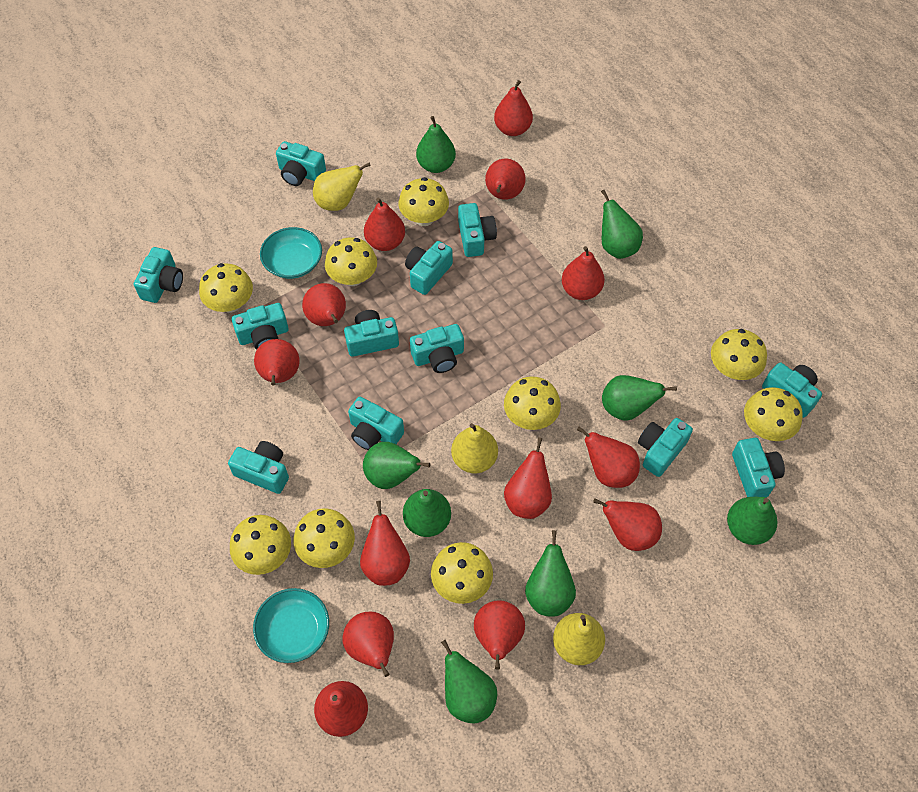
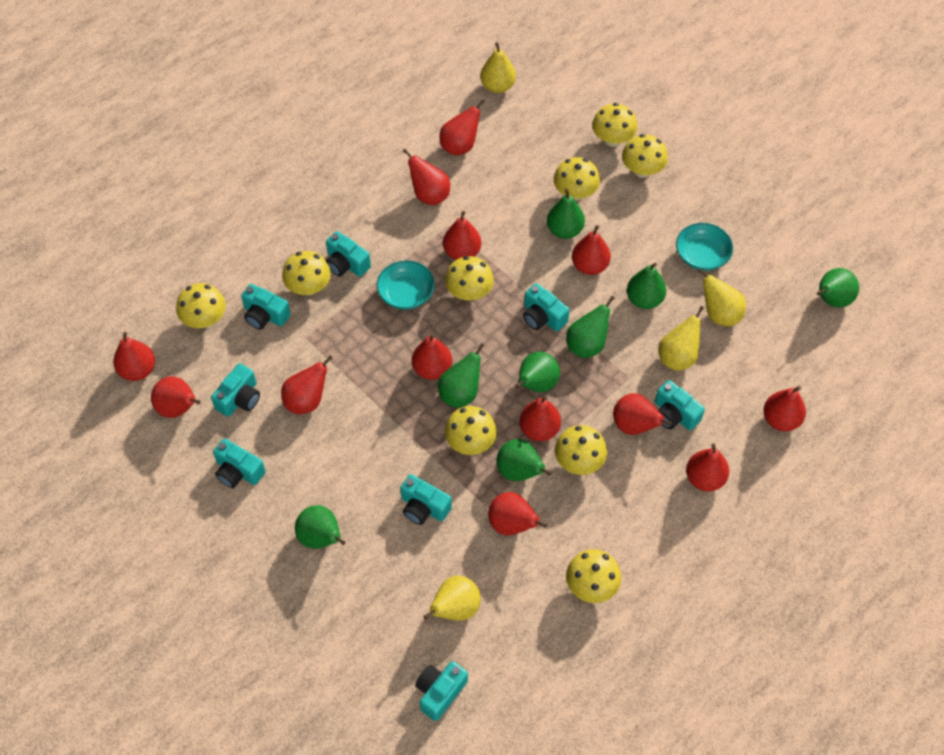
turquoise camera: [134,247,183,303] [228,441,289,494] [232,303,289,350] [276,141,326,186] [344,310,399,357] [348,397,404,450] [405,241,453,295] [410,324,464,373] [458,203,497,257] [638,418,693,477] [732,438,785,497] [762,363,822,418] = 12 -> [211,363,260,417] [213,438,266,488] [241,284,291,330] [326,231,371,277] [400,474,452,525] [415,661,468,721] [523,283,570,331] [655,380,705,430] = 8
yellow pear: [313,162,371,211] [451,423,498,473] [553,613,605,665] = 3 -> [423,576,481,621] [480,42,516,93] [659,306,704,371] [698,268,746,326] = 4

